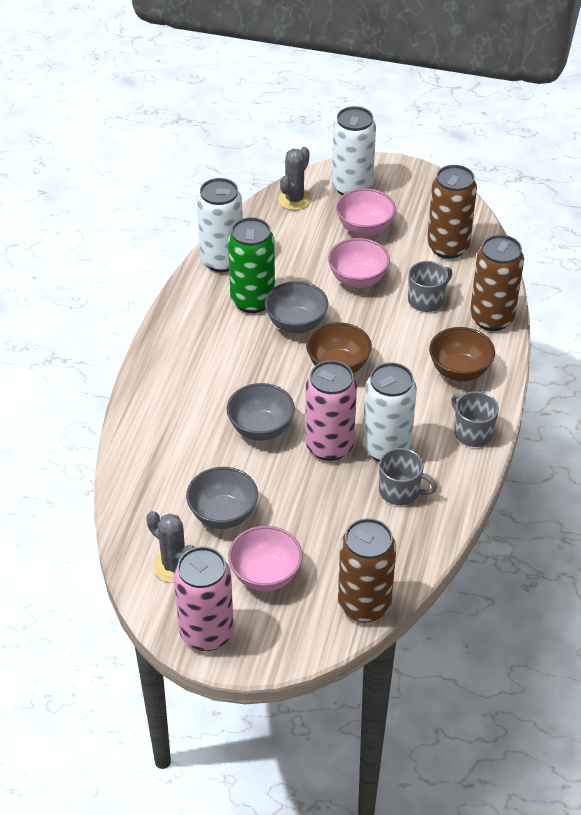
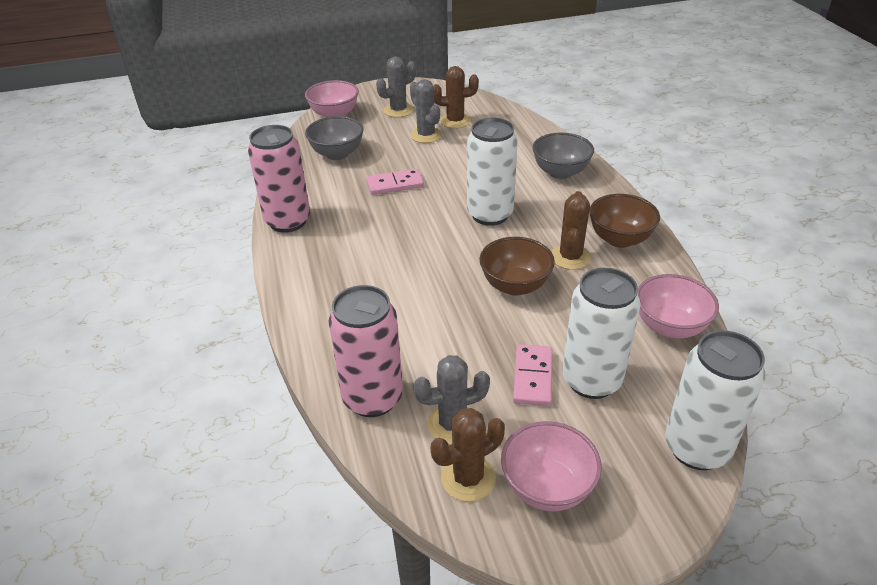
brown cactus: none = 0 -> [431,408,505,502] [433,66,479,129] [551,191,591,270] = 3
brown can: [338,518,396,622] [427,165,477,259] [470,235,524,331] = 3 -> none = 0
green can: [228,217,275,313] = 1 -> none = 0
grey bowl: [186,467,258,529] [227,383,295,441] [265,281,328,334] = 3 -> [305,116,364,160] [532,133,594,179] = 2
grey cactus: [146,511,195,583] [278,147,312,210] = 2 -> [376,56,416,117] [410,79,442,143] [413,355,490,445] = 3
grey mug: [379,448,437,505] [408,261,452,312] [451,391,499,447] = 3 -> none = 0
pink domino: none = 0 -> [366,169,424,195] [513,344,552,406] = 2

